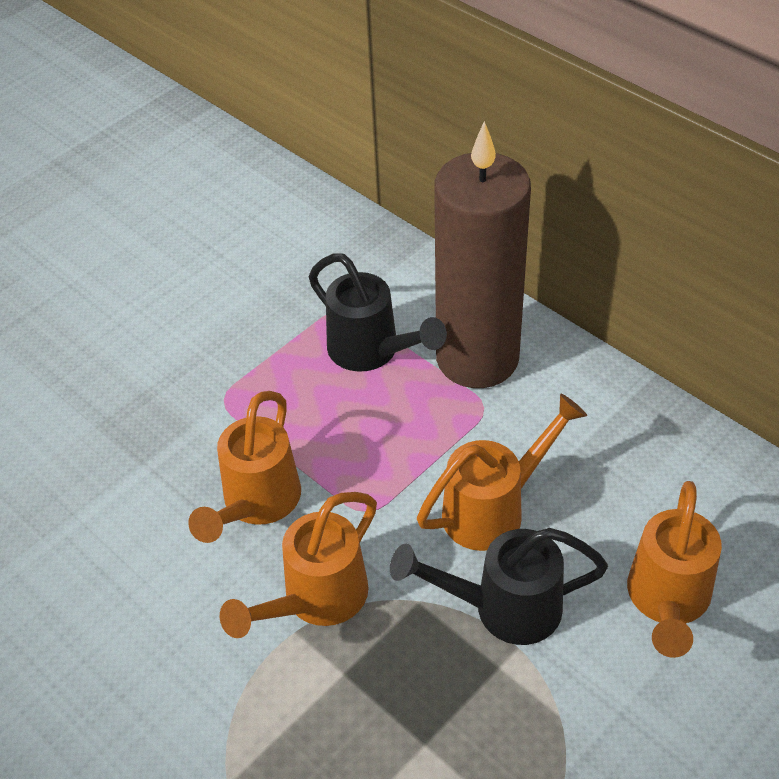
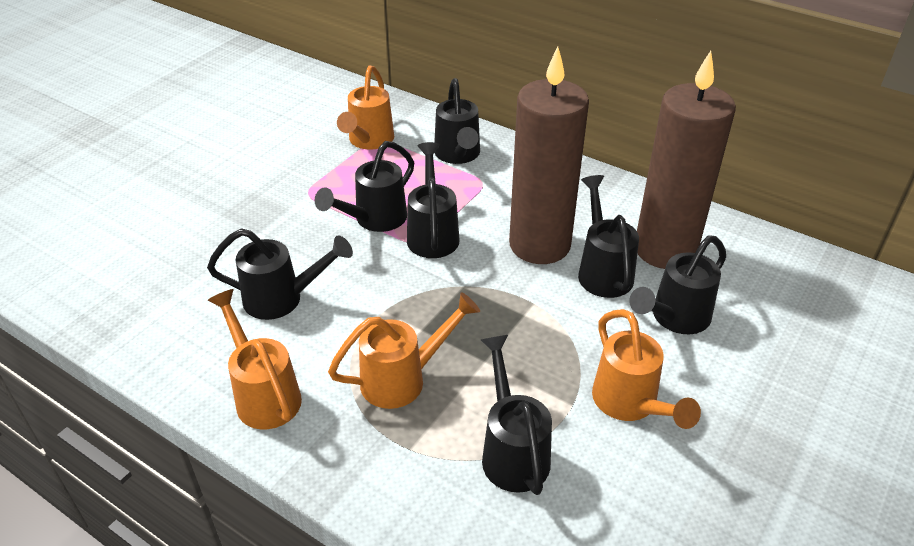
black watering can: [309,254,447,372] [390,528,608,645] = 2 -> [207,228,353,320] [315,141,414,232] [407,142,460,258] [434,78,480,164] [481,335,552,495] [578,175,639,298] [629,235,726,334] = 7
brown candle: [434,121,531,388] = 1 -> [509,47,589,264] [637,51,736,269] = 2

